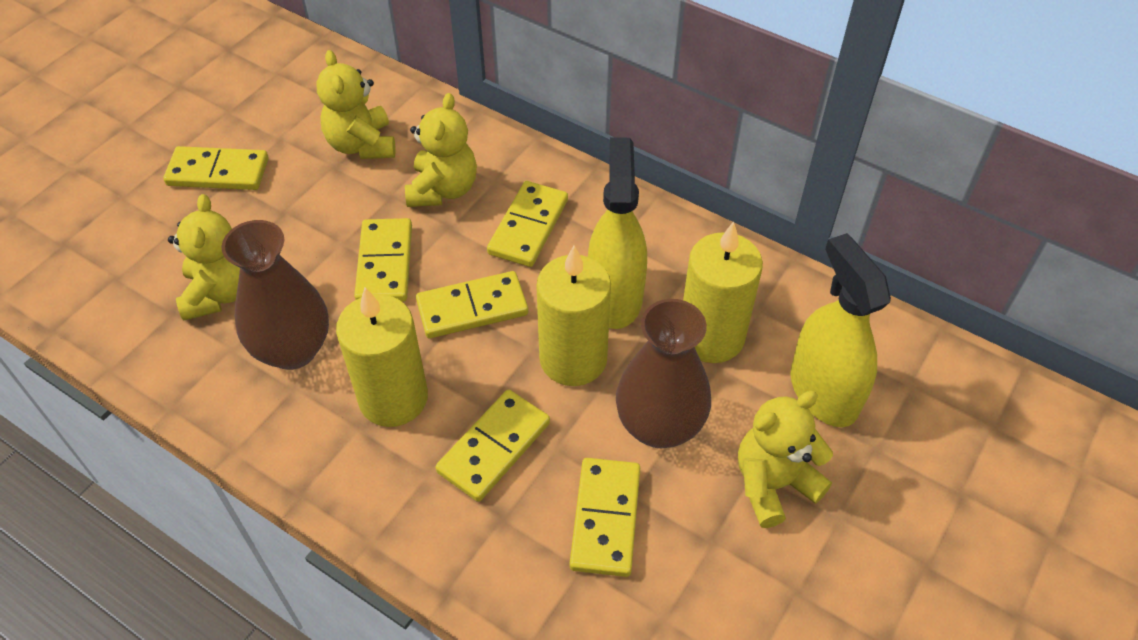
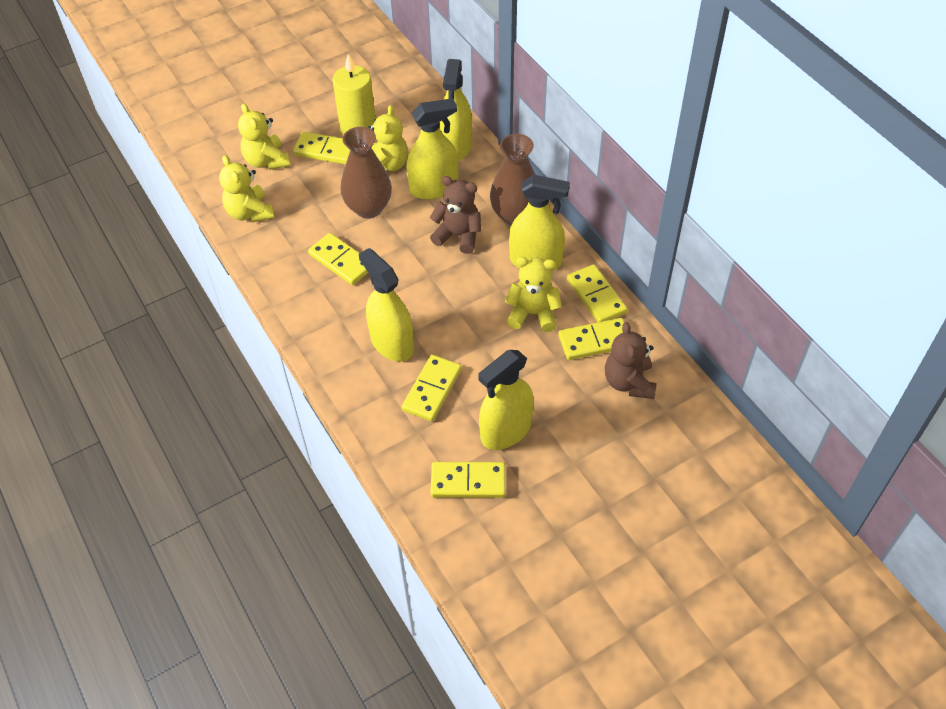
brown teddy bear: none = 0 -> [430,176,481,254] [605,322,656,399] = 2
yellow candle: [336,287,428,427] [536,245,611,386] [683,221,763,363] = 3 -> [333,54,376,135] = 1
yellow spray bottle: [588,137,647,329] [790,233,891,427] = 2 -> [359,248,414,362] [406,98,459,199] [440,59,472,161] [478,350,534,450] [509,175,570,271] = 5

